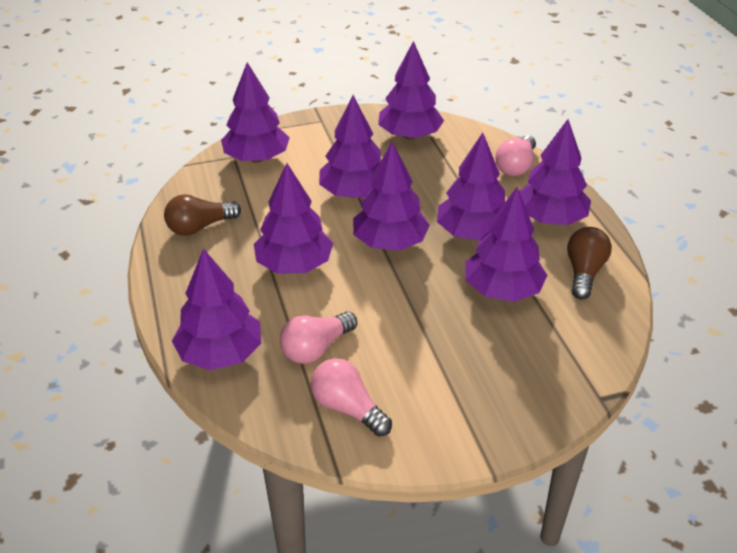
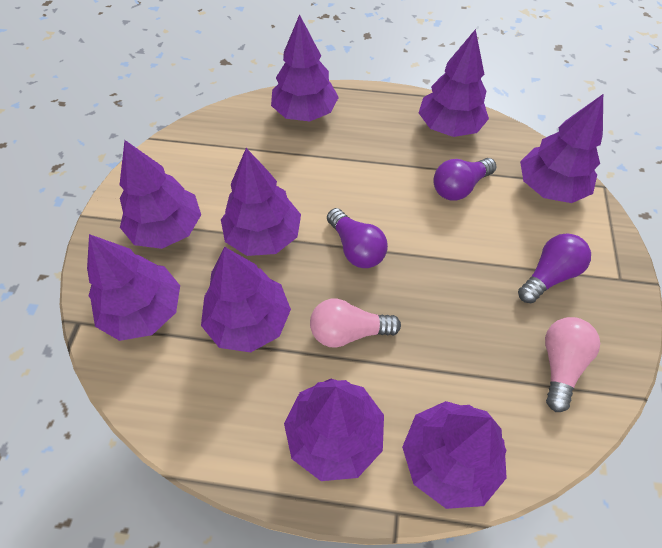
brown light bulb: [164,194,241,236] [567,227,612,299] = 2 -> none = 0
pink light bulb: [280,312,357,364] [311,358,392,436] [495,135,536,176] = 3 -> [310,299,401,348] [545,317,600,412] = 2
purple light bulb: none = 0 -> [327,208,388,268] [433,158,496,201] [518,233,591,303] = 3

